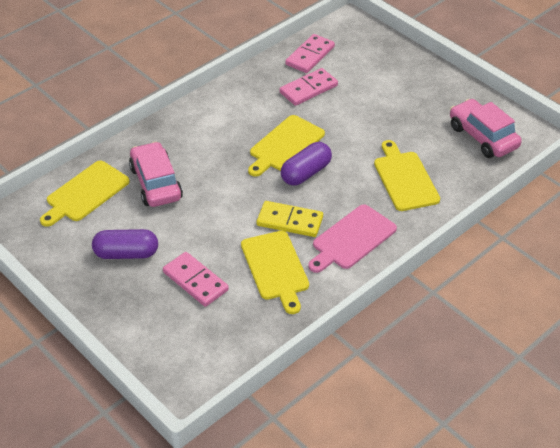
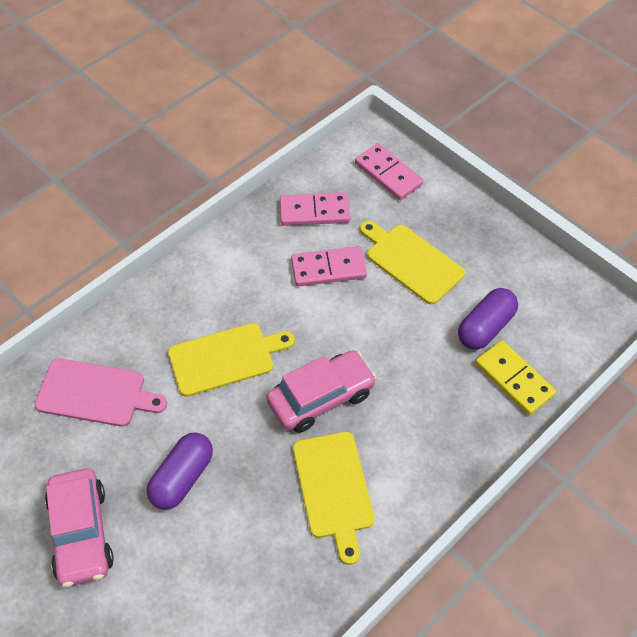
yellow cutting board: [40,161,130,227] [241,231,309,314] [248,115,325,177] [374,140,440,211] = 4 -> [168,323,295,397] [293,432,375,565] [360,221,465,305] = 3

